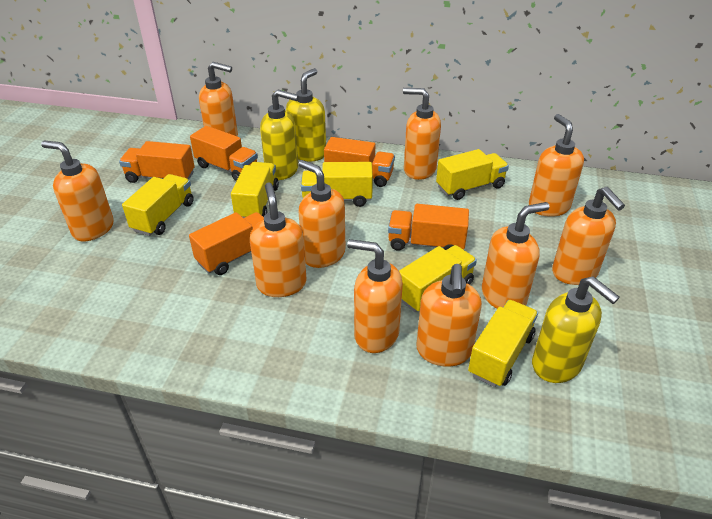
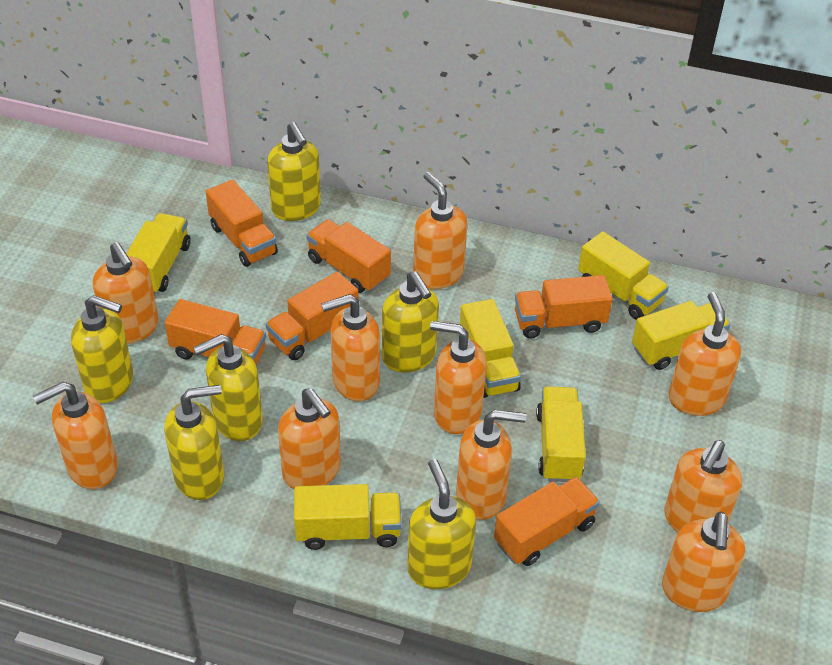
orange truck: [119,141,195,183] [189,212,264,275] [190,126,258,181] [324,137,395,187] [388,204,469,250] = 5 -> [165,299,266,364] [206,179,278,267] [266,271,358,360] [306,219,391,293] [494,477,600,566] [515,275,613,339] = 6
yellow soap dispenser: [260,90,298,180] [286,68,326,161] [532,276,620,383] = 3 -> [71,295,133,403] [164,385,224,500] [193,334,263,441] [267,122,321,221] [382,271,439,373] [407,459,476,589] = 6

